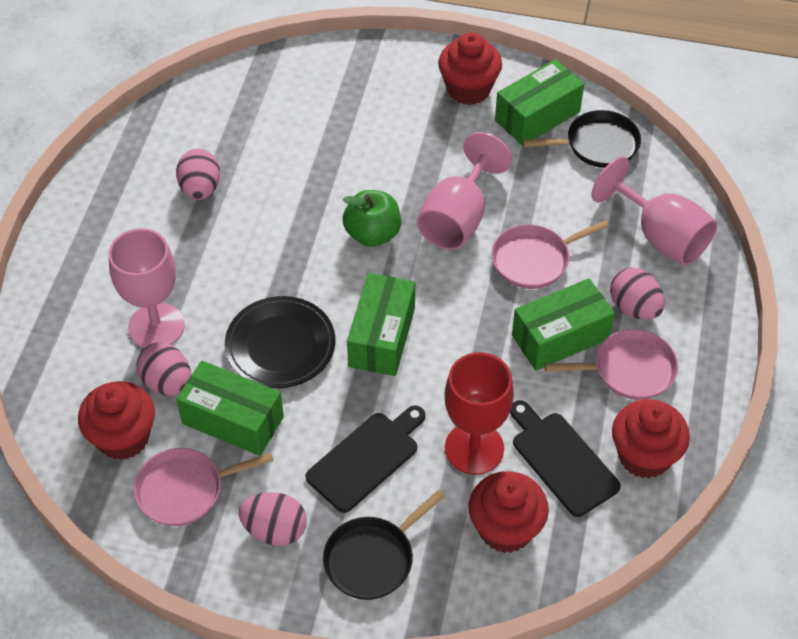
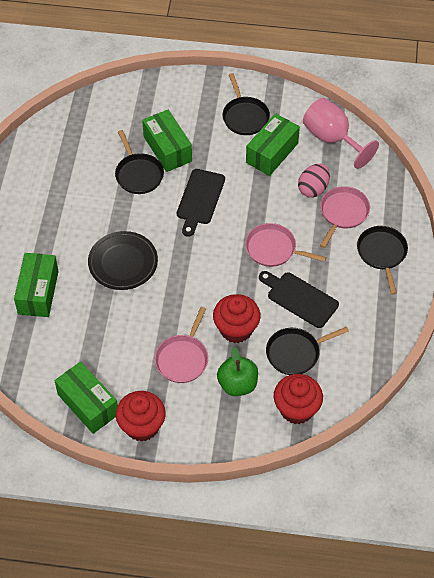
black pan: [323,490,445,600] [523,110,641,168] = 2 -> [115,130,164,194] [223,73,270,135] [266,327,349,375] [357,226,408,295] = 4
pink egg: [136,342,191,396] [176,149,220,200] [238,492,307,546] [610,267,665,320] = 4 -> [298,164,330,198] = 1
pink goblet: [109,228,185,348] [417,132,512,250] [592,156,717,265] = 3 -> [303,98,379,169] = 1
red cupcake: [78,381,155,460] [438,32,502,105] [469,471,549,553] [612,399,690,479] = 4 -> [116,391,166,442] [213,294,261,343] [274,374,323,424] = 3
red goblet: [444,352,514,475] = 1 -> none = 0

